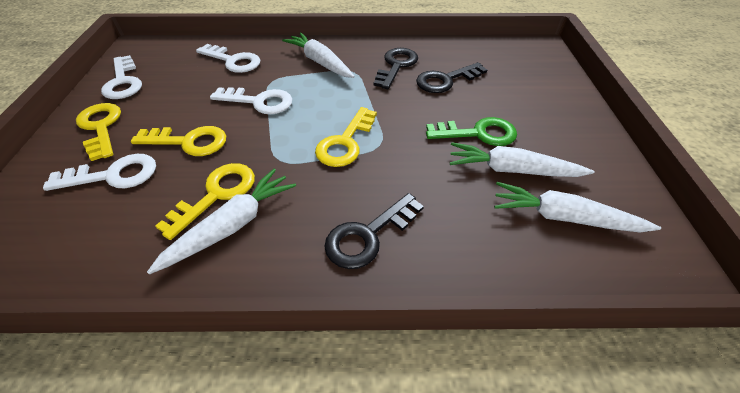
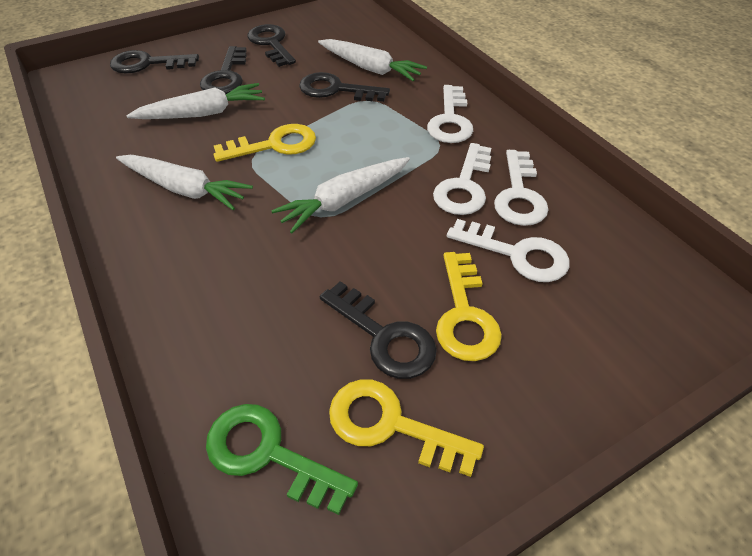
black key: [324,193,424,269] [374,48,418,89] [416,62,487,93] = 3 -> [110,50,199,73] [200,46,247,95] [248,24,296,67] [299,72,390,102] [320,281,437,379] = 5
yellow key: [76,103,121,161] [131,126,226,156] [155,163,255,240] [315,107,377,167] = 4 -> [214,124,316,162] [329,379,484,477] [436,252,502,361] = 3

